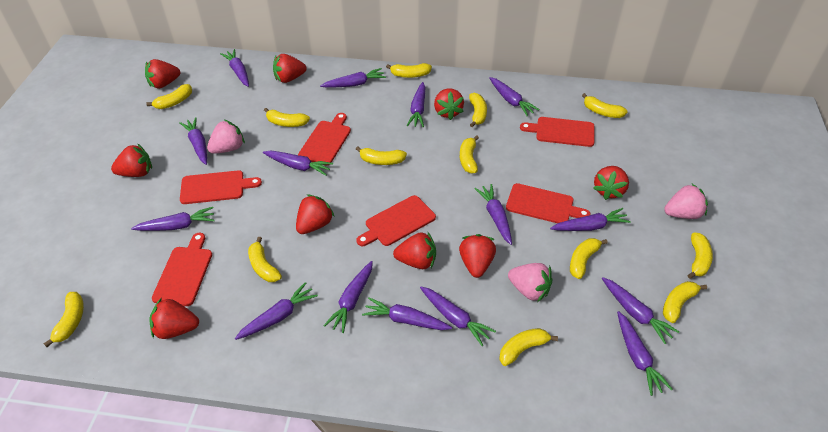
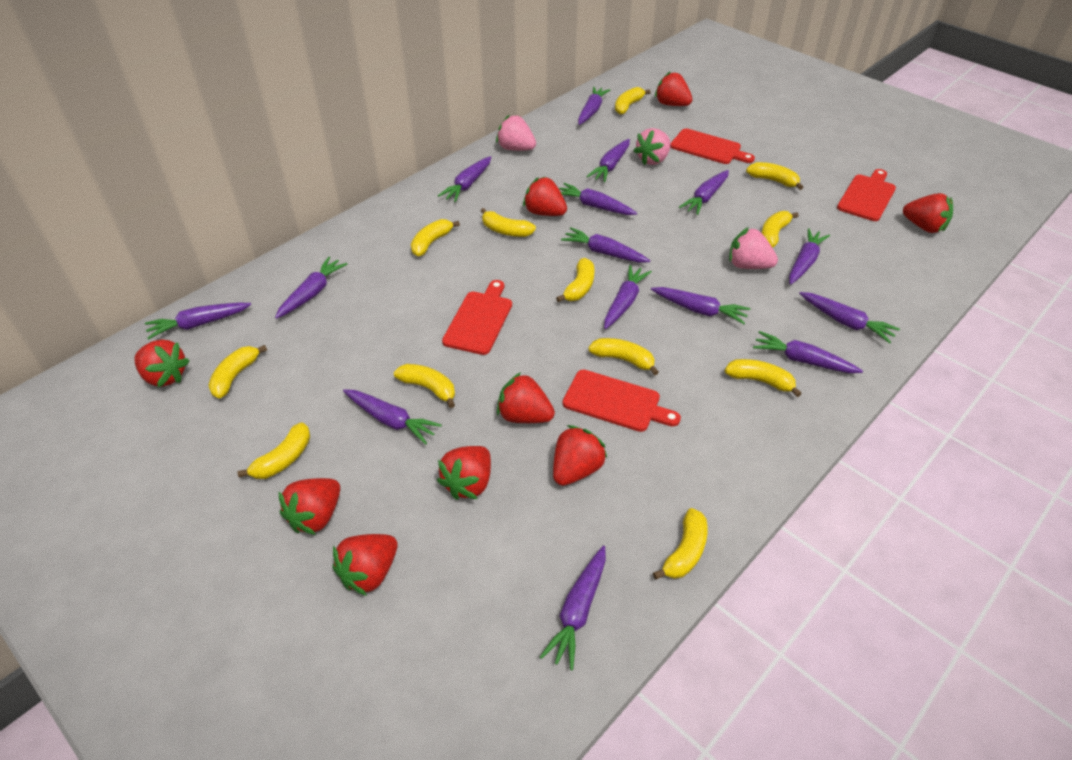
red cutting board: [152,233,212,306] [180,170,262,204] [298,113,351,166] [356,195,436,246] [506,183,590,223] [520,117,594,147] = 6 -> [442,280,512,355] [563,370,681,432] [670,128,755,164] [837,169,896,221] = 4
yellow banana: [44,292,84,347] [146,84,192,109] [248,237,282,282] [264,108,310,127] [356,146,407,165] [386,63,432,78] [460,135,479,174] [469,93,487,127] [499,328,558,366] [570,238,608,279] [582,93,628,118] [663,281,707,323] [688,233,713,279] = 13 -> [208,345,267,398] [238,422,310,479] [394,364,455,408] [411,219,460,256] [481,208,536,237] [556,258,594,302] [588,338,659,375] [615,87,651,115] [653,508,708,579] [725,359,802,397] [746,162,803,190] [762,211,799,248] = 12

